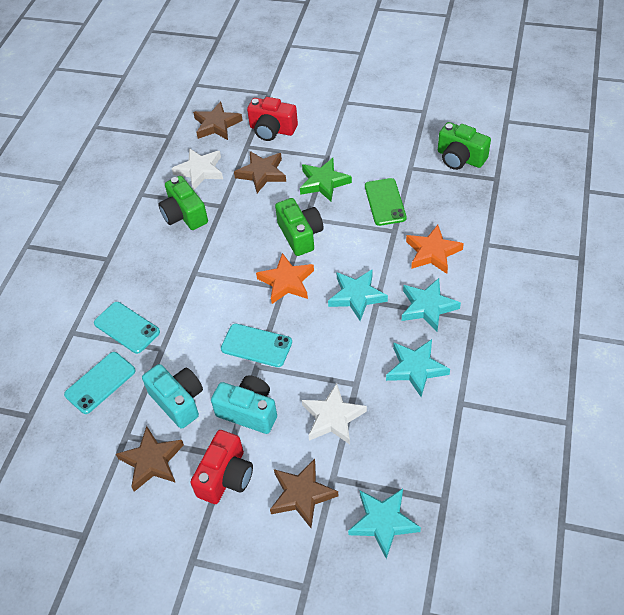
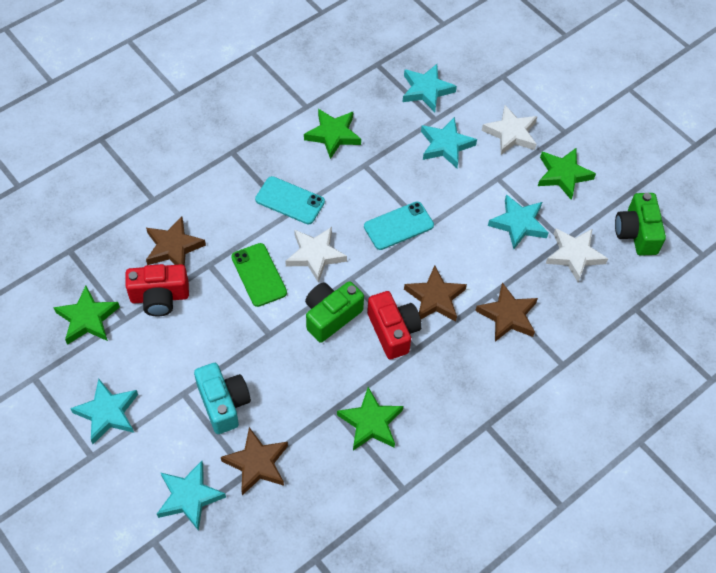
green camera: [158,176,208,230] [275,198,323,256] [438,122,491,170] = 3 -> [305,281,364,343] [615,193,666,256] = 2
green star: [300,158,352,202] = 1 -> [53,286,120,345] [304,109,361,159] [337,387,403,451] [538,148,596,200] = 4
orange star: [256,253,314,304] [406,225,464,274] = 2 -> none = 0
turquoise camera: [142,364,203,429] [211,375,277,434] = 2 -> [194,363,251,434] = 1
turquoise phone: [64,352,136,414] [94,302,160,354] [221,324,292,367] = 3 -> [255,176,325,224] [364,202,434,250] = 2
turquoise star: [328,269,388,321] [348,489,421,559] [386,339,450,397] [402,278,461,332] = 4 -> [70,379,138,444] [157,461,226,531] [403,64,457,112] [421,117,477,168] [488,194,549,249] = 5
white star: [172,148,223,190] [302,383,367,444] = 2 -> [285,227,347,283] [482,105,538,155] [546,228,608,282] = 3

